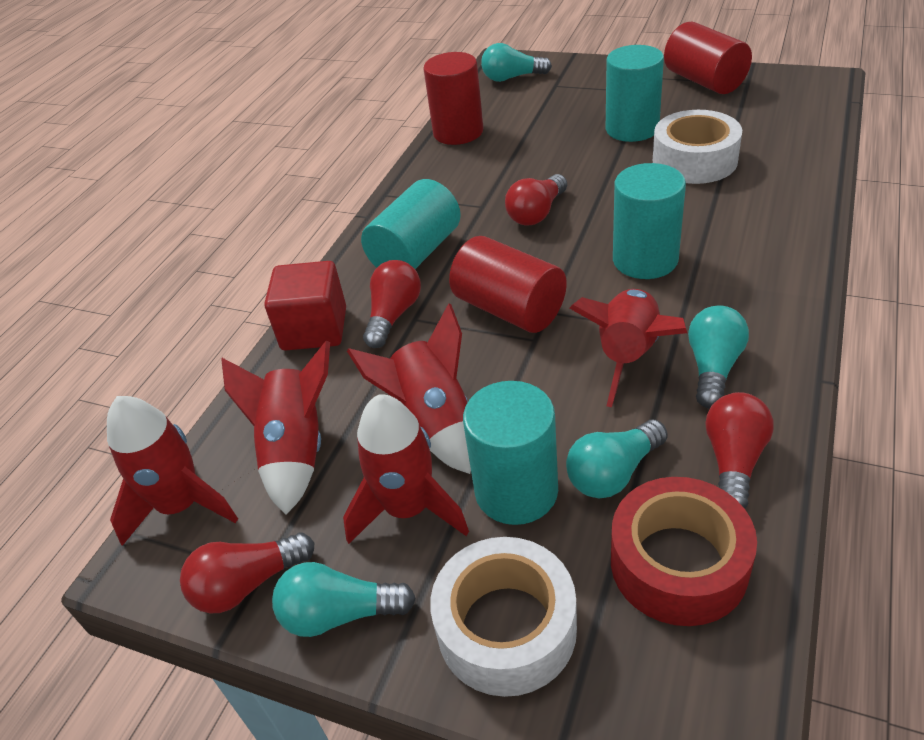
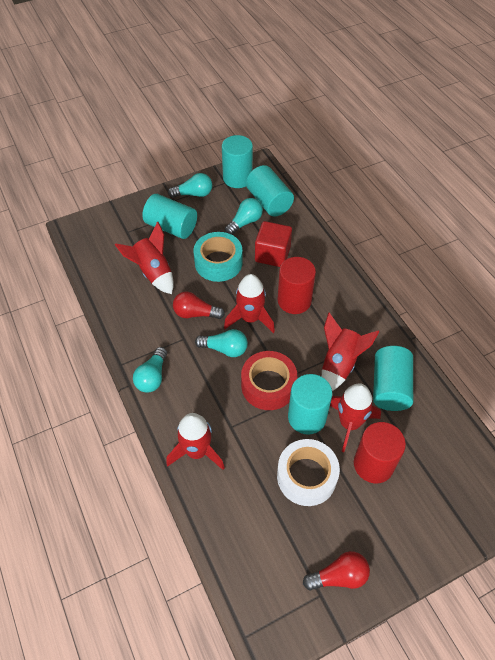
red cylinder: [423,52,483,145] [449,236,567,333] [664,21,752,94] = 3 -> [278,257,316,314] [354,422,406,483] = 2
red light bulb: [180,532,314,614] [363,260,421,348] [505,174,567,225] [705,392,773,508] = 4 -> [173,292,225,319] [303,551,370,590] = 2
turquoise cylinder: [361,179,461,269] [463,381,558,525] [606,45,664,142] [613,163,686,279] = 4 -> [142,194,197,239] [222,135,253,188] [246,165,294,216] [288,374,332,435] [373,346,413,411] = 5
turquoise tape: none = 0 -> [193,232,243,282] = 1
white tape: [430,537,577,697] [653,110,742,184] = 2 -> [277,439,340,506] = 1

